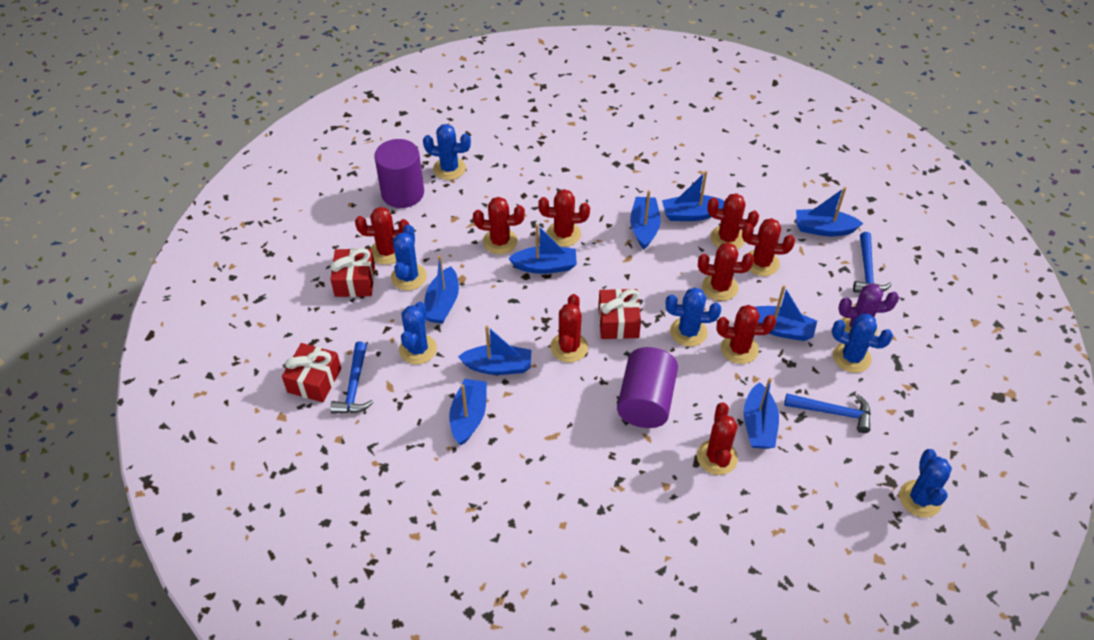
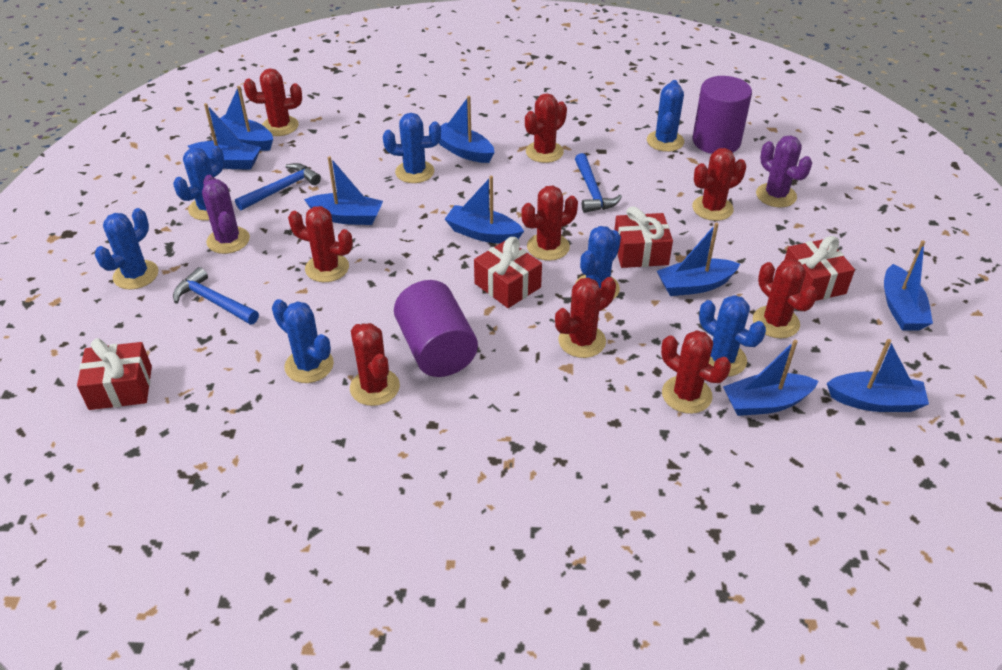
blue cactus: [391,224,427,291] [399,302,437,364] [423,124,471,180] [666,288,721,347] [832,314,893,373] [899,449,952,518] = 6 -> [95,208,158,290] [173,145,224,220] [272,299,334,383] [383,113,441,183] [575,226,621,299] [647,80,684,152] [699,295,766,377] = 7
purple cactus: [838,284,899,336] = 1 -> [202,175,250,254] [756,136,812,208] = 2
red gift: [282,343,341,402] [330,248,375,297] [598,289,641,339] = 3 -> [77,338,152,410] [474,237,542,308] [615,206,673,268] [785,236,855,301] = 4

